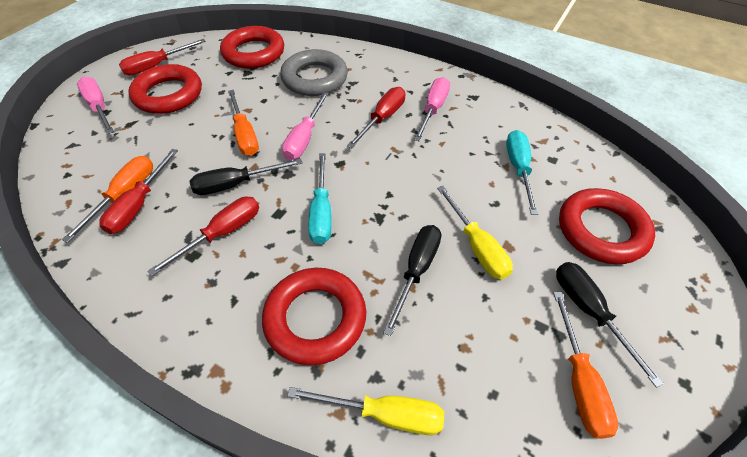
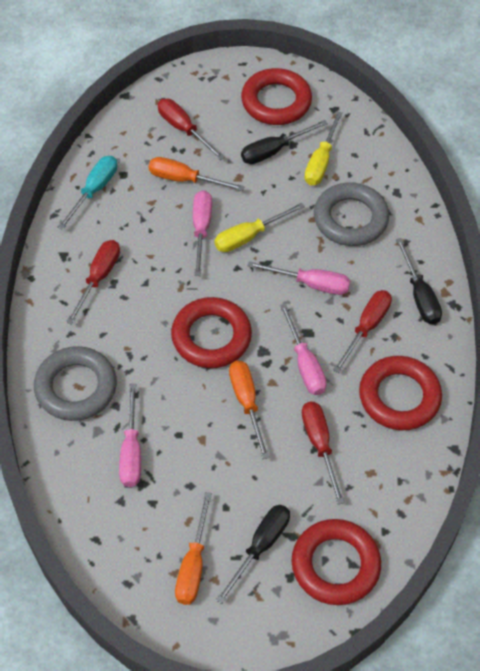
grey ring: [280,49,348,96] = 1 -> [34,346,117,421] [314,182,389,246] = 2
pink screwdriver: [77,77,114,134] [282,92,329,160] [414,77,450,142] = 3 -> [119,384,141,487] [193,190,212,276] [248,261,350,295] [280,303,327,395] = 4
turquoise screwdriver: [308,153,332,244] [506,130,538,215] = 2 -> [58,156,117,230] = 1

